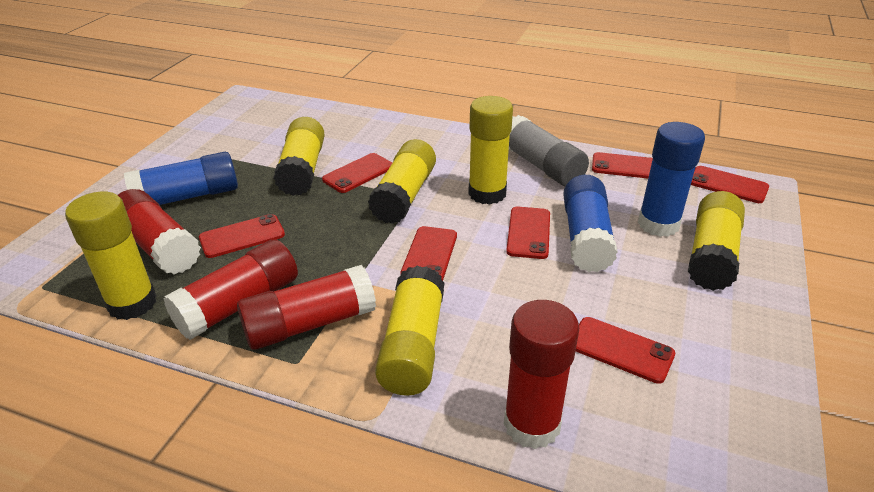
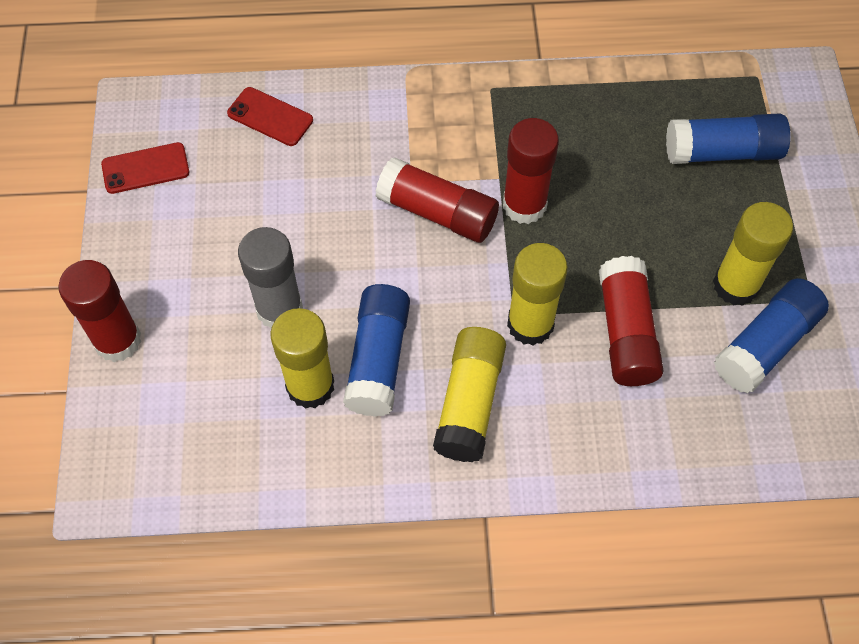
red phone: [199,214,285,258] [322,153,392,193] [400,226,457,281] [506,206,550,259] [576,317,675,384] [592,152,653,179] [691,166,769,203] = 7 -> [101,142,189,194] [227,87,313,146] = 2
yellow glue stick: [65,192,157,320] [273,117,325,196] [368,139,436,224] [375,265,445,396] [468,96,513,204] [688,191,745,291] = 6 -> [270,308,334,409] [433,327,506,462] [507,243,568,346] [713,202,793,306] = 4

